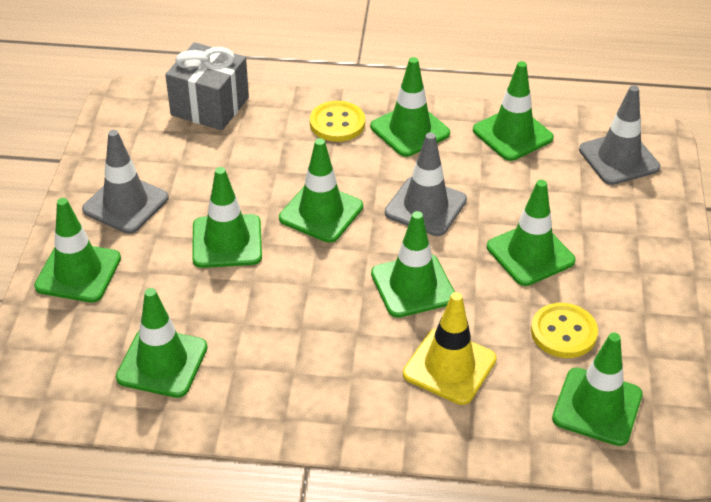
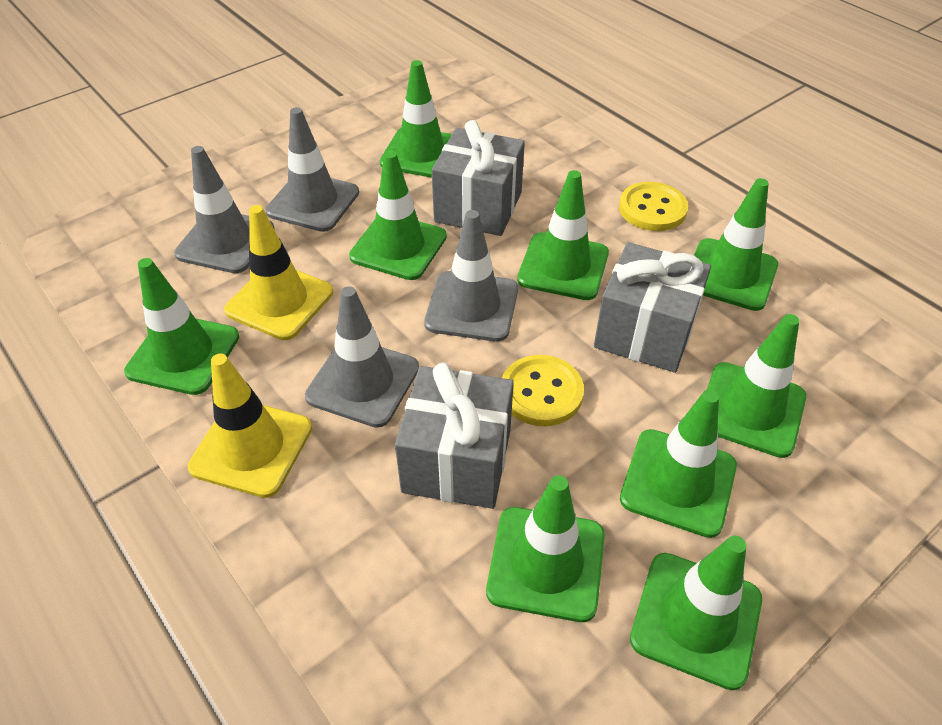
grey gift: [165,42,249,130] = 1 -> [395,363,514,509] [432,120,525,236] [594,242,711,373] = 3
grey traffic cone: [82,130,169,234] [385,133,467,236] [579,85,660,185] = 3 -> [174,146,274,273] [265,107,359,232] [305,286,419,428] [424,210,518,341] = 4
yellow traffic cone: [403,292,497,405] = 1 -> [188,353,312,498] [224,205,333,340] = 2

